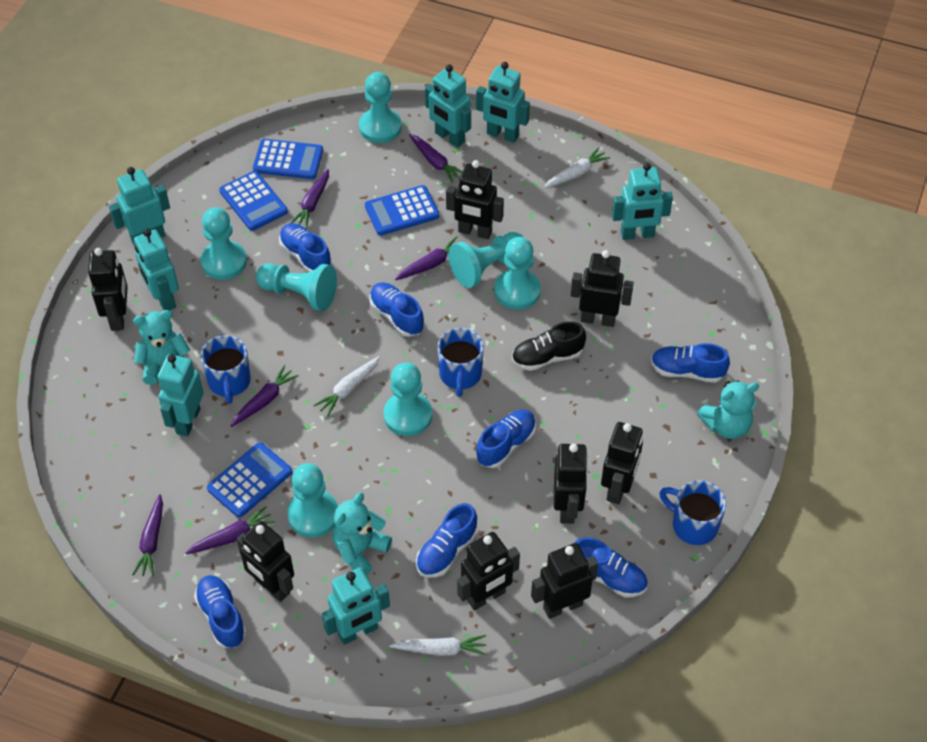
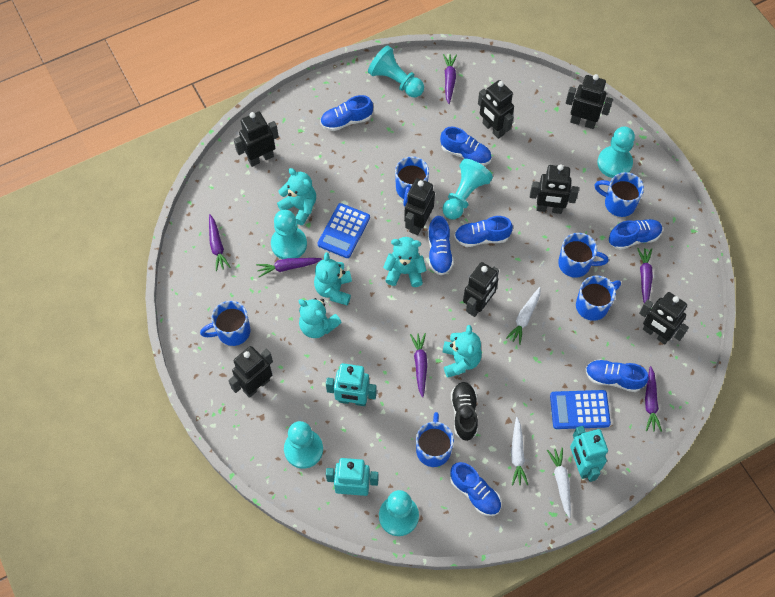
blue calculator: [207,442,292,518] [219,171,288,231] [253,139,323,179] [365,185,439,236] = 4 -> [318,203,370,258] [550,390,611,429] = 2
blue mug: [200,335,251,404] [437,328,484,397] [659,481,726,545] = 3 -> [200,301,250,346] [395,157,429,207] [416,412,454,467] [558,233,609,278] [576,276,621,321] [595,172,644,217] = 6
turquoise pawn: [200,207,247,280] [256,263,337,311] [287,463,338,538] [359,72,402,143] [383,363,432,436] [449,232,523,288] [495,237,541,310] = 7 -> [271,210,307,259] [284,421,323,469] [368,45,424,97] [379,490,419,536] [443,159,493,220] [597,127,635,178] = 6
turquoise robot: [109,167,170,246] [134,229,179,311] [157,354,204,436] [322,568,390,645] [425,64,471,148] [476,62,530,143] [612,163,673,240] = 7 -> [326,363,377,406] [326,458,379,496] [570,426,608,482] = 3
turquoise teddy bear: [133,310,190,385] [333,493,392,575] [697,381,759,439] = 3 -> [277,168,316,225] [299,298,342,338] [314,252,352,306] [383,237,426,287] [442,325,482,378] = 5

